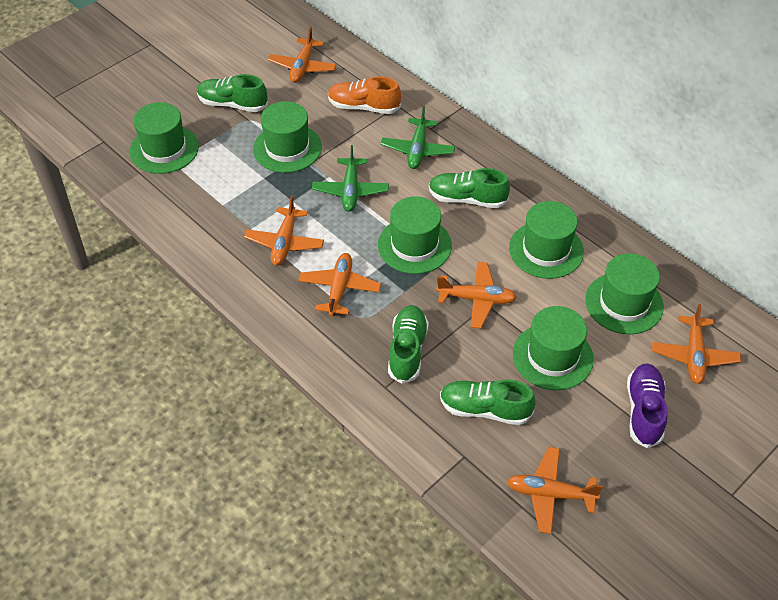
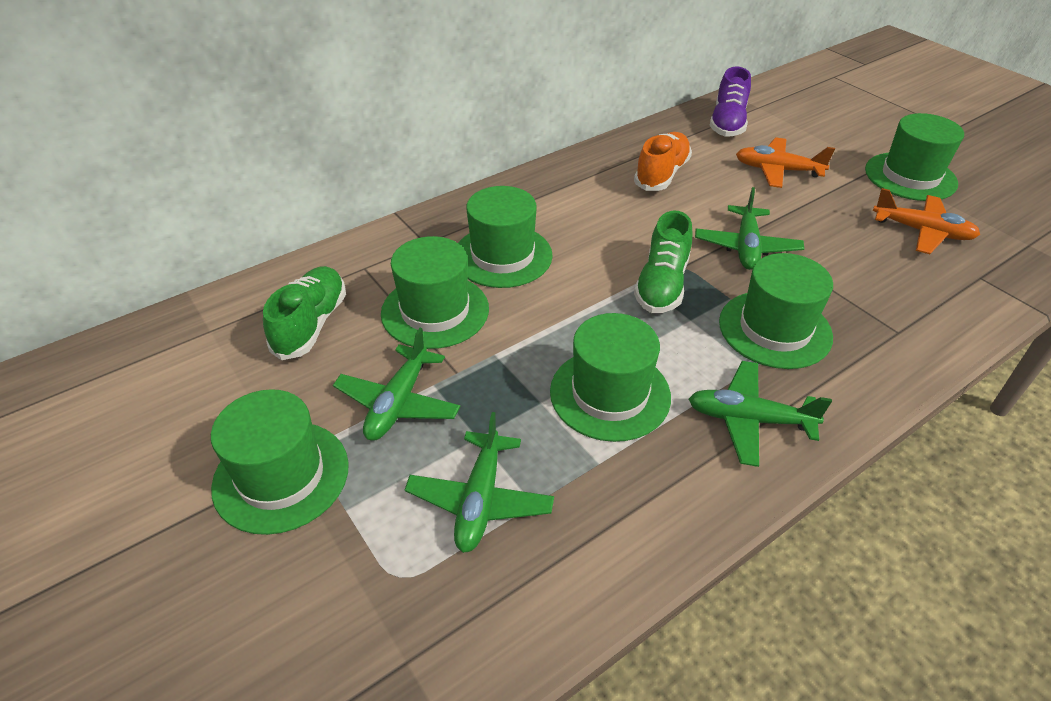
green plane: [312,145,389,212] [381,106,455,169] = 2 -> [333,328,460,441] [405,412,554,553] [689,361,832,467] [695,187,804,270] = 4
green shoe: [197,74,268,112] [388,305,429,384] [429,168,510,208] [440,379,535,425] = 4 -> [263,266,346,360] [634,211,692,313] = 2
orange plane: [244,196,324,266] [268,27,337,83] [298,253,381,316] [436,262,517,329] [507,447,603,534] [652,304,741,384] = 6 -> [736,137,835,188] [873,188,980,254] = 2

